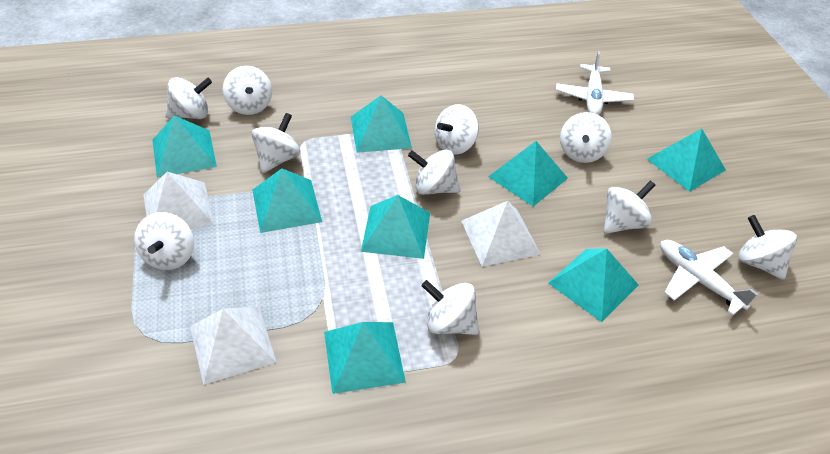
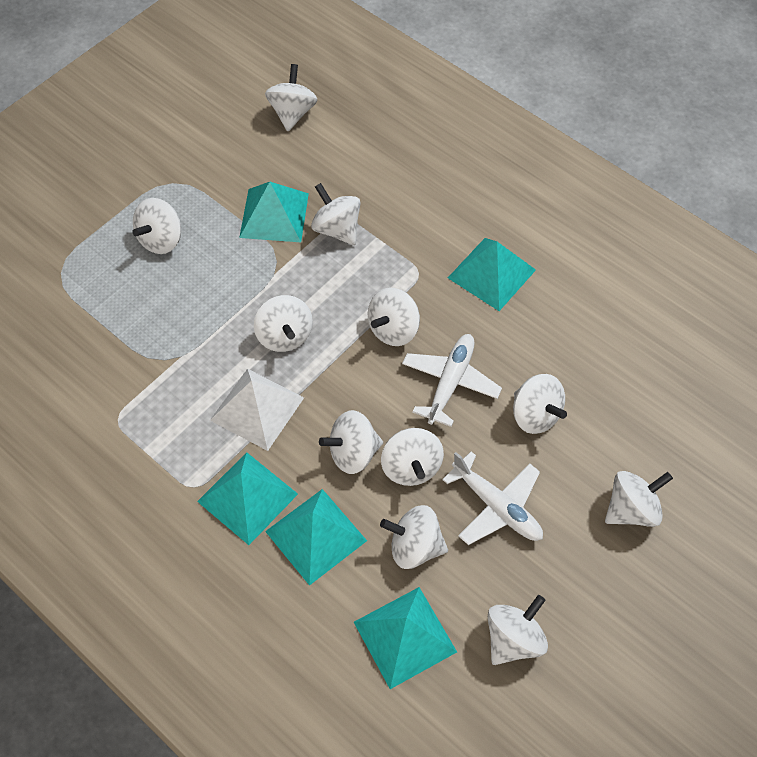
turquoise pyramid: [152,116,217,178] [252,168,322,233] [324,322,406,394] [351,95,412,153] [361,195,430,259] [488,141,568,207] [548,248,639,322] [647,128,726,192] = 8 -> [197,452,298,545] [239,182,309,242] [265,489,367,586] [354,587,457,689] [448,238,536,311] = 5
white pyramid: [144,172,214,229] [190,307,276,385] [461,201,541,267] = 3 -> [210,369,304,451] = 1
white spinning top: [134,212,194,270] [165,77,212,119] [223,66,272,115] [252,113,301,173] [408,150,461,195] [421,280,479,335] [435,104,479,155] [560,112,612,163] [604,181,655,234] [738,215,797,280] = 10 -> [132,198,181,254] [254,295,313,352] [265,64,317,131] [311,183,360,245] [319,410,383,474] [368,288,420,346] [380,505,448,569] [381,428,444,486] [488,595,548,665] [513,374,567,434] [605,471,673,527] = 11

